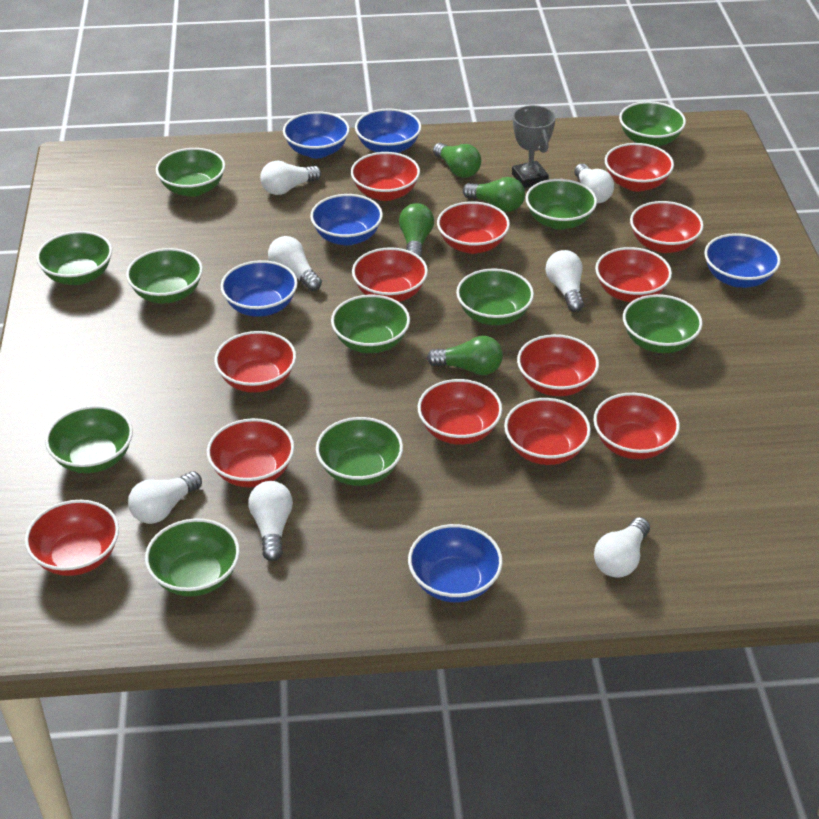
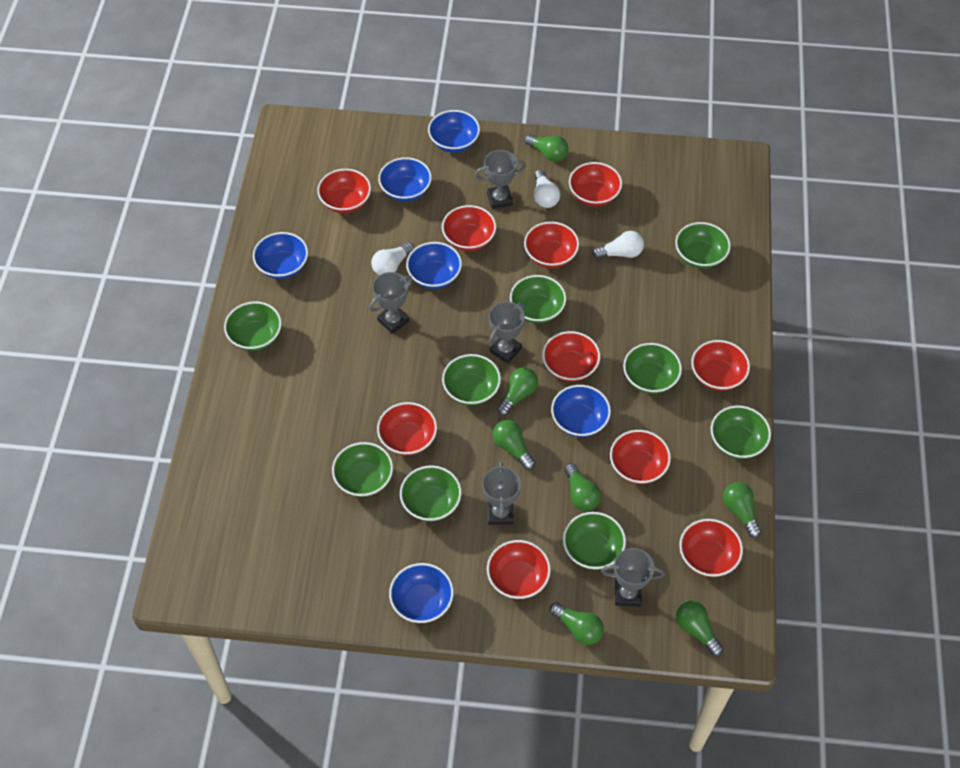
green bowl: [36,231,112,285] [45,405,133,473] [126,248,203,303] [145,518,240,596] [156,148,225,197] [316,417,403,486] [331,294,410,353] [456,268,534,325] [526,179,597,230] [619,101,686,147] [623,294,703,353] = 11 -> [224,301,282,351] [332,442,393,497] [400,466,461,522] [442,354,501,406] [510,275,566,323] [563,512,626,570] [623,343,682,394] [675,222,731,269] [711,406,771,459] = 9
green light bulb: [399,203,434,258] [427,336,503,375] [433,143,481,178] [463,177,525,212] = 4 -> [493,420,535,470] [497,367,538,416] [524,134,568,162] [549,602,604,645] [564,463,601,511] [676,601,724,656] [723,482,762,538] = 7
grey trophy: [512,105,556,188] = 1 -> [369,272,412,334] [475,150,526,209] [482,462,521,525] [489,302,525,363] [601,548,665,607] = 5
red bowl: [25,500,119,576] [207,418,294,487] [214,331,296,393] [351,152,420,201] [352,247,428,302] [418,379,502,445] [437,201,510,254] [504,398,591,465] [517,334,599,396] [593,393,680,459] [595,247,672,302] [605,143,674,192] [630,201,704,253] = 13 -> [317,169,371,213] [377,402,437,456] [442,205,496,251] [487,540,551,599] [524,222,579,268] [542,331,600,382] [569,162,622,207] [610,430,671,484] [679,519,743,577] [691,340,750,391] = 10
white light bulb: [128,471,202,524] [248,481,293,561] [260,160,322,195] [268,236,322,291] [546,250,584,312] [574,164,614,203] [594,517,650,578] = 7 -> [371,242,414,275] [534,170,560,208] [592,231,644,259] = 3

